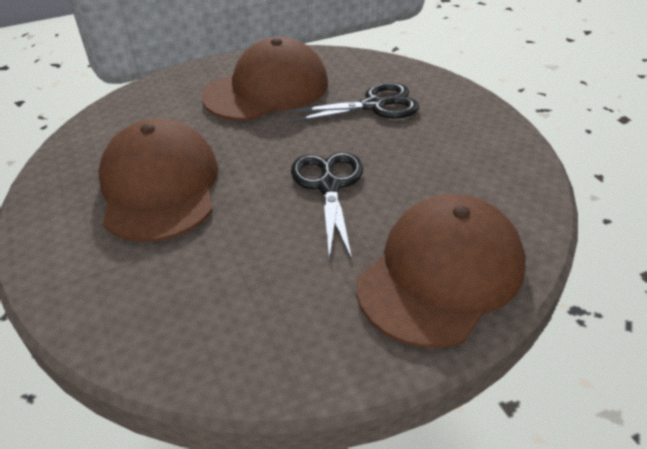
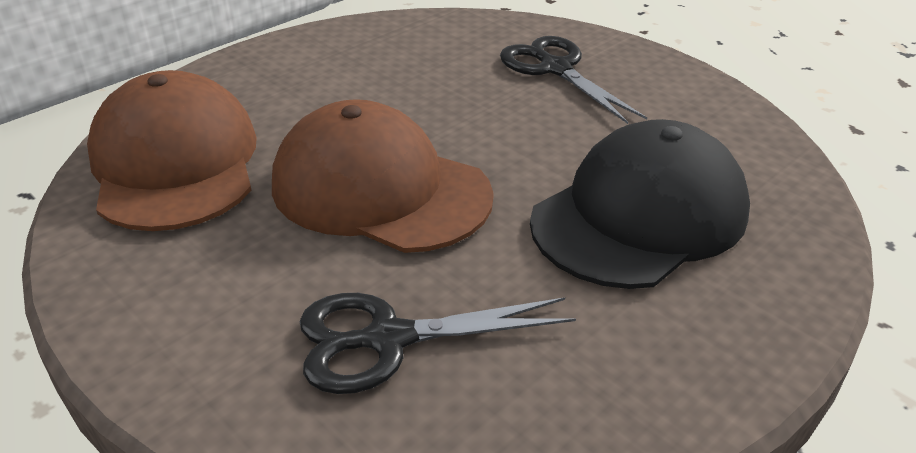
black cap: none = 0 -> [530,119,750,289] = 1
brown cap: [98,119,219,242] [202,37,328,121] [356,194,526,348] = 3 -> [87,70,257,231] [272,99,494,253] = 2

